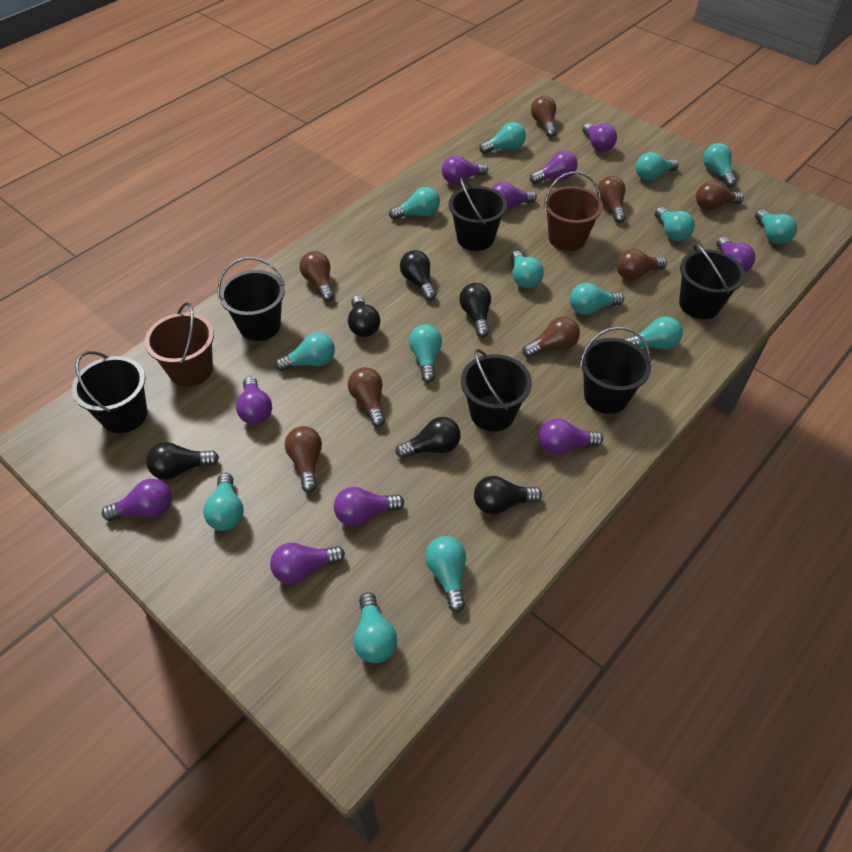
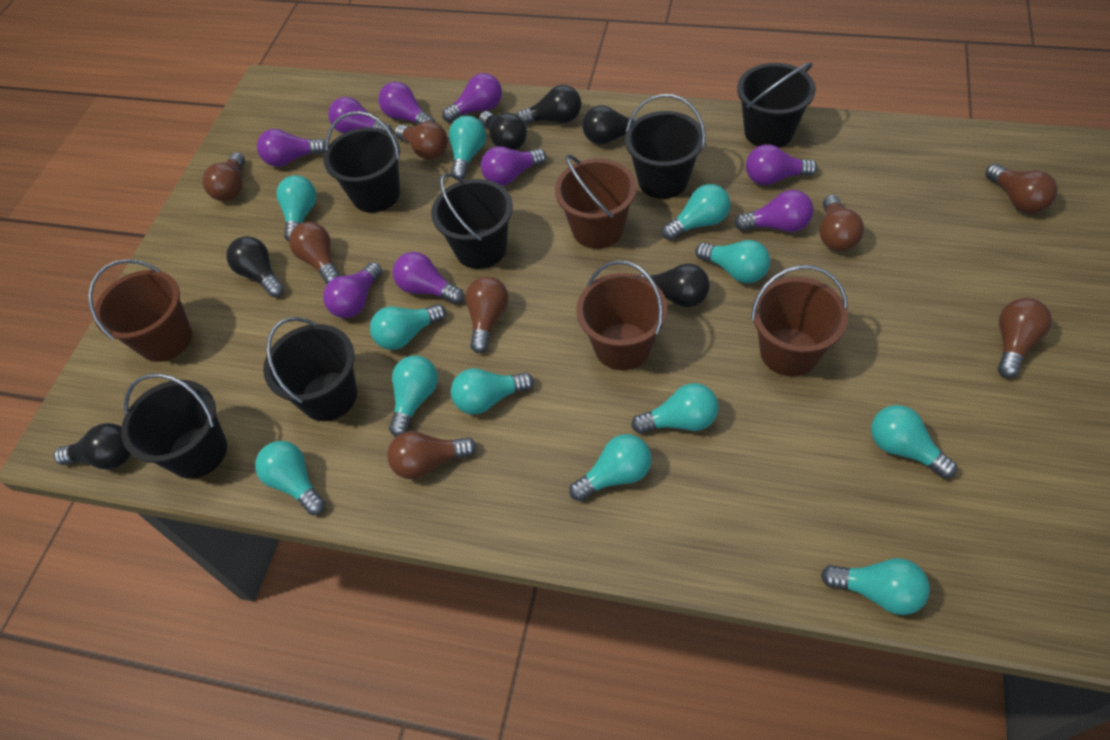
brown bucket: [145,302,214,387] [544,172,603,251] = 2 -> [88,259,192,362] [555,155,637,249] [576,260,667,370] [751,265,848,376] = 4
purple light bulb: [102,479,172,521] [236,377,272,424] [270,543,345,584] [334,487,404,526] [442,156,488,184] [492,182,537,210] [530,150,578,184] [539,418,603,455] [582,123,617,152] [716,237,756,272] = 10 -> [257,129,325,167] [323,262,382,318] [328,97,392,134] [378,82,435,124] [393,252,464,304] [442,73,502,123] [481,146,546,186] [734,190,813,232] [746,144,817,185] = 9
turquoise light bulb: [203,473,244,531] [275,333,335,371] [353,592,397,663] [389,187,440,220] [409,324,442,383] [425,536,466,612] [479,122,526,154] [510,250,544,288] [570,283,624,315] [623,317,683,350] [636,152,679,181] [655,207,695,241] [703,143,737,187] [755,209,797,244] = 14 -> [255,441,325,515] [276,175,316,242] [370,304,446,350] [389,356,438,437] [449,116,486,180] [451,368,534,415] [569,434,651,501] [632,383,719,434] [662,184,730,240] [695,240,770,283] [821,558,930,615] [871,405,957,479] = 12

